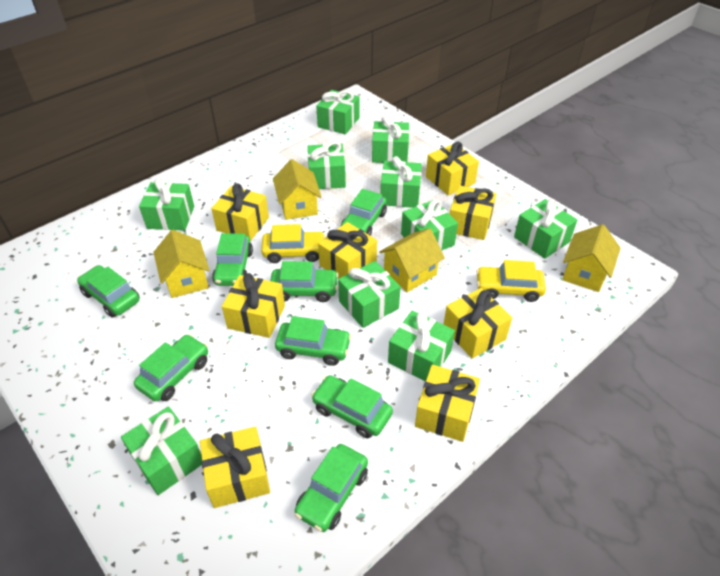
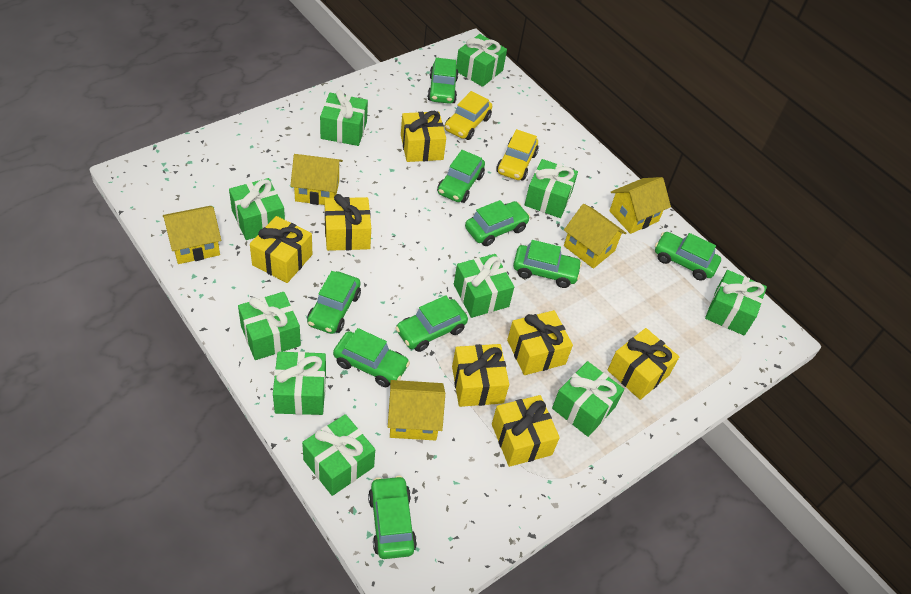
green car: [77,265,140,317] [134,334,208,401] [212,233,253,286] [270,261,339,302] [275,316,352,366] [294,444,368,532] [311,375,393,438] [341,189,387,236] = 8 -> [307,271,361,334] [333,328,410,387] [368,475,417,559] [395,295,468,352] [427,58,459,104] [437,150,485,203] [465,200,530,246] [513,240,582,288] [655,232,721,281] = 9
yellow gift: [200,426,270,508] [211,183,269,241] [222,273,285,338] [318,222,377,278] [415,365,480,442] [426,142,479,195] [443,288,512,359] [450,186,496,240] = 8 -> [250,216,312,283] [325,194,371,251] [401,111,446,162] [452,344,509,407] [492,395,560,467] [507,310,573,375] [608,328,679,400] = 7
yellow house: [153,230,209,298] [273,159,321,220] [379,228,445,292] [562,224,621,292] = 4 -> [163,206,221,264] [291,154,343,205] [388,380,445,440] [564,204,626,269] [609,177,671,234] = 5

